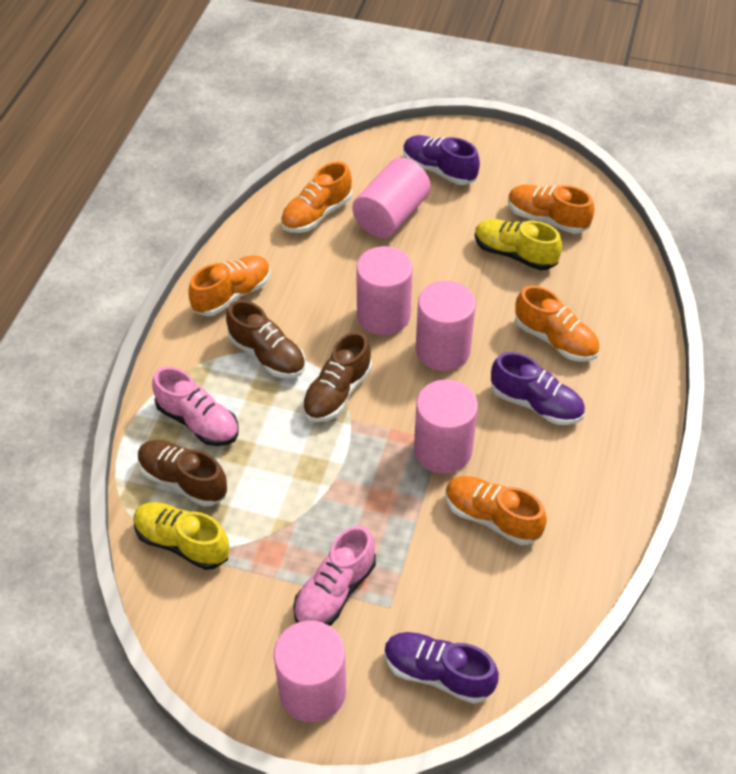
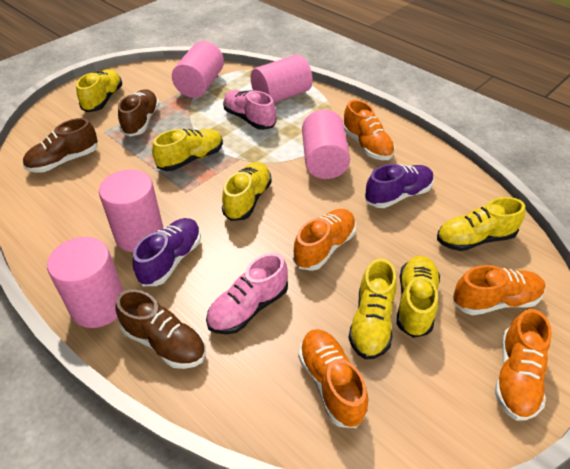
purple shoe: [384,632,499,704] [403,135,480,185] [491,352,585,425] = 3 -> [132,218,201,286] [365,164,434,208] = 2
yellow shoe: [133,502,229,570] [475,219,562,270] = 2 -> [76,69,122,112] [152,129,223,171] [222,162,272,221] [348,258,397,359] [397,256,440,338] [437,197,525,251] = 6

